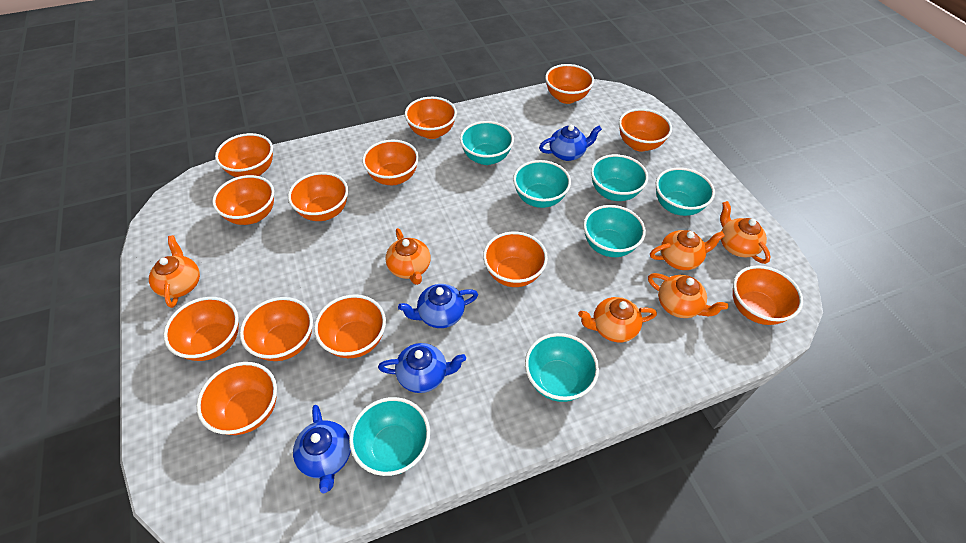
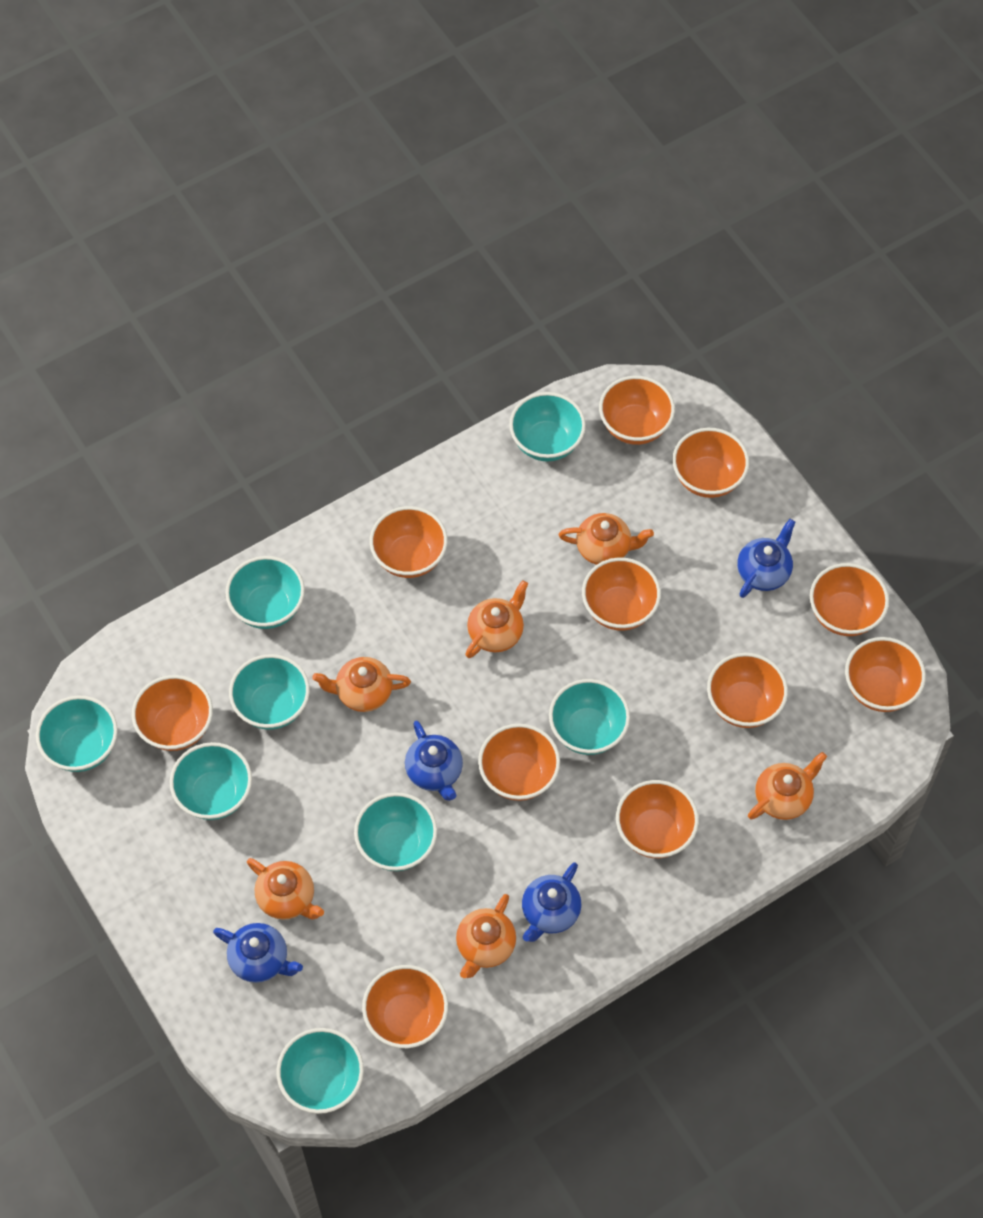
orange bowl: [164,297,239,361] [196,362,277,435] [212,175,274,225] [215,133,273,177] [240,297,313,361] [288,172,348,221] [314,295,386,358] [362,140,419,185] [405,97,457,139] [483,232,548,287] [545,64,594,104] [619,108,672,152] [733,265,803,325] = 13 -> [132,675,213,751] [362,965,448,1048] [370,506,448,578] [478,724,560,801] [582,557,661,631] [599,376,675,445] [616,780,699,858] [672,428,749,498] [707,653,788,728] [810,563,889,636] [845,637,926,712] = 11
turquoise bowl: [349,397,430,476] [460,121,514,165] [513,160,571,208] [525,333,599,402] [583,205,646,257] [591,154,648,201] [656,167,715,216] = 7 -> [36,696,118,772] [169,742,252,820] [225,556,305,629] [229,654,310,730] [276,1028,364,1114] [354,792,437,871] [509,392,586,462] [549,679,630,755] = 8

